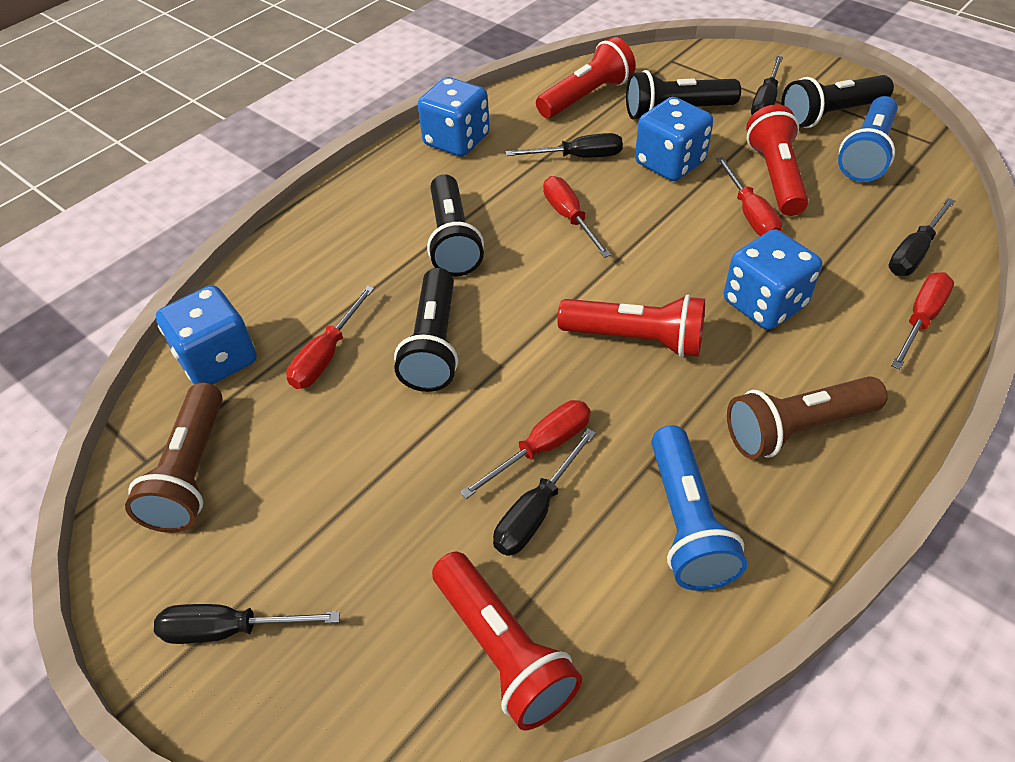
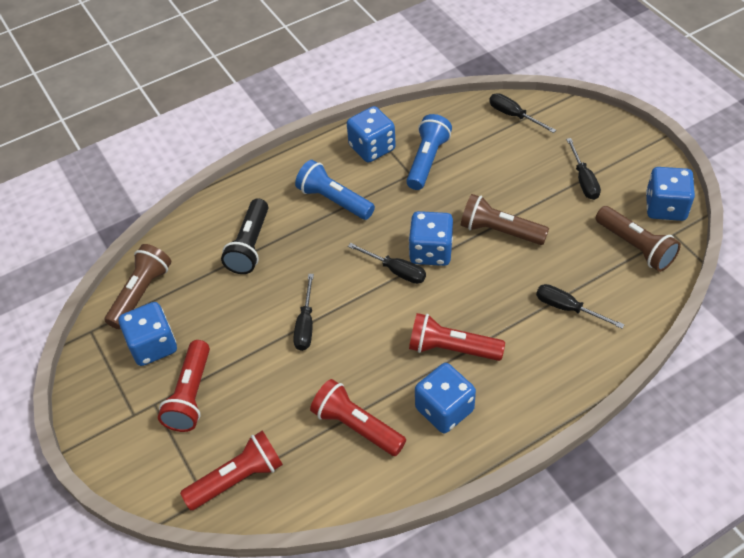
black flashlight: [394,268,458,392] [427,174,484,277] [626,70,741,119] [781,75,894,128] = 4 -> [221,198,268,274] = 1
blue dice: [156,285,257,385] [418,77,490,157] [635,97,713,181] [724,229,822,330] = 4 -> [119,302,177,366] [347,106,396,163] [409,211,453,266] [415,363,476,433] [646,167,695,221] = 5
brown flashlight: [125,382,223,533] [727,376,888,459] = 2 -> [105,244,171,329] [461,194,549,245] [596,206,681,272] = 3
red screwdriver: [286,286,374,389] [460,400,591,499] [543,176,611,258] [716,157,782,236] [891,272,954,370] = 5 -> none = 0

